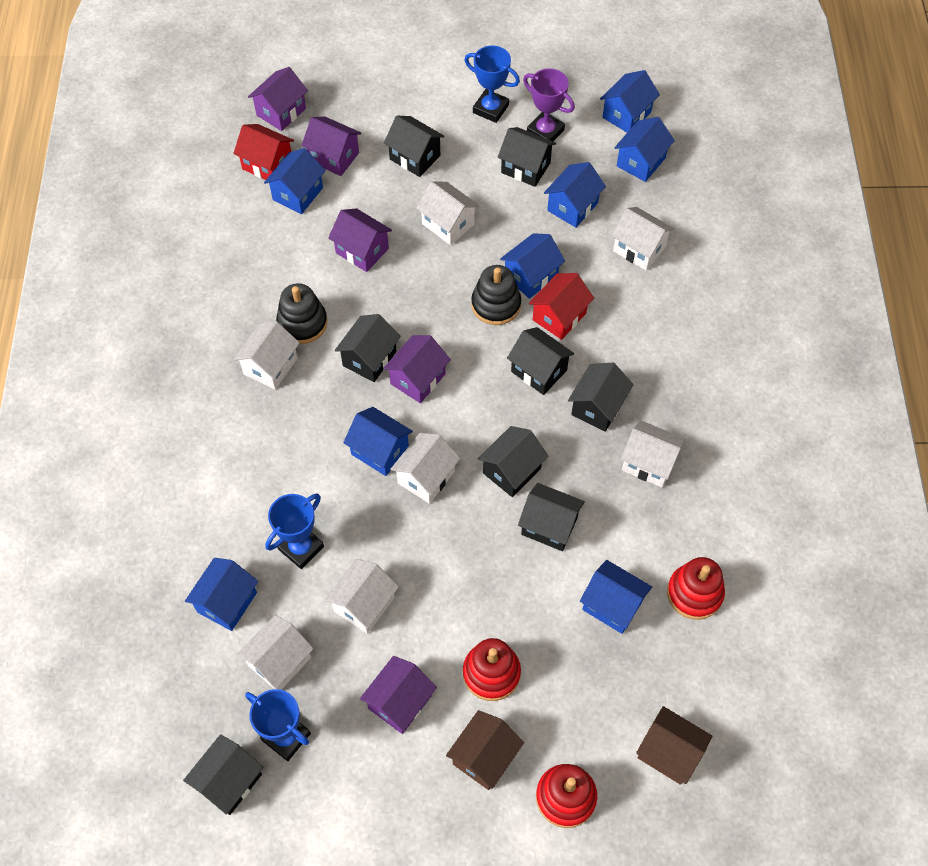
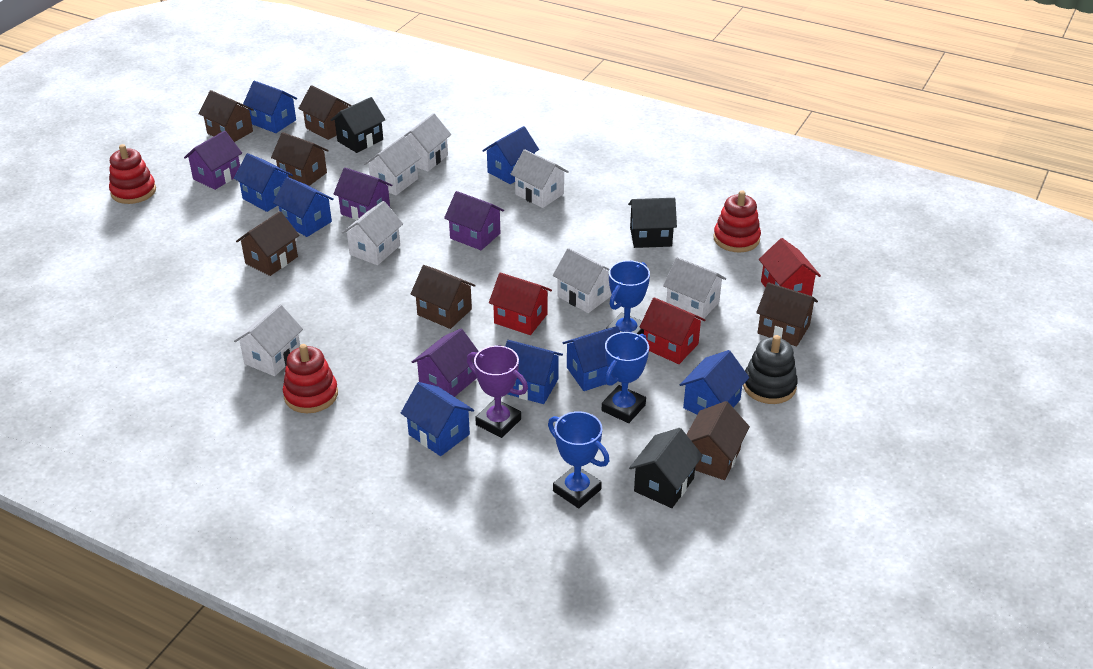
black house: [183,734,264,815] [335,314,401,382] [384,116,445,177] [478,426,548,497] [498,127,556,187] [507,327,574,395] [518,483,585,551] [568,363,634,432] = 8 -> [331,97,386,153] [628,198,677,248] [629,428,703,508] = 3
black stacking toy: [276,283,327,344] [471,265,521,325] = 2 -> [743,335,798,404] = 1
brown house: [446,710,524,790] [636,706,712,785] = 2 -> [199,90,254,142] [236,211,299,276] [271,132,329,186] [298,85,352,140] [411,265,476,329] [686,401,750,480] [756,282,818,346] = 7
purple house: [248,67,308,131] [301,117,362,176] [328,208,392,272] [360,656,437,734] [383,335,451,403] = 5 -> [184,131,242,190] [334,167,392,220] [412,329,479,397] [444,191,504,250] = 4
red house: [233,124,294,180] [529,273,594,340] = 2 -> [489,272,552,335] [639,297,705,364] [759,238,821,296] = 3

